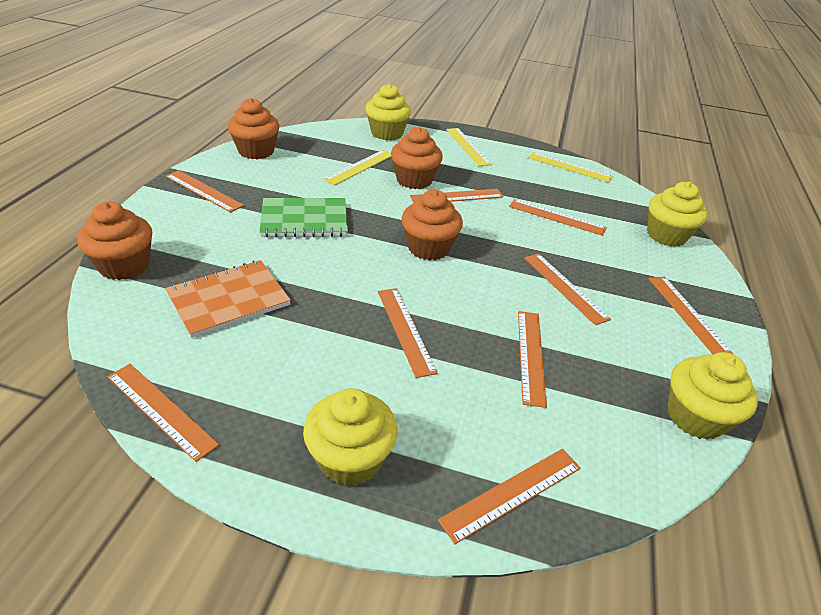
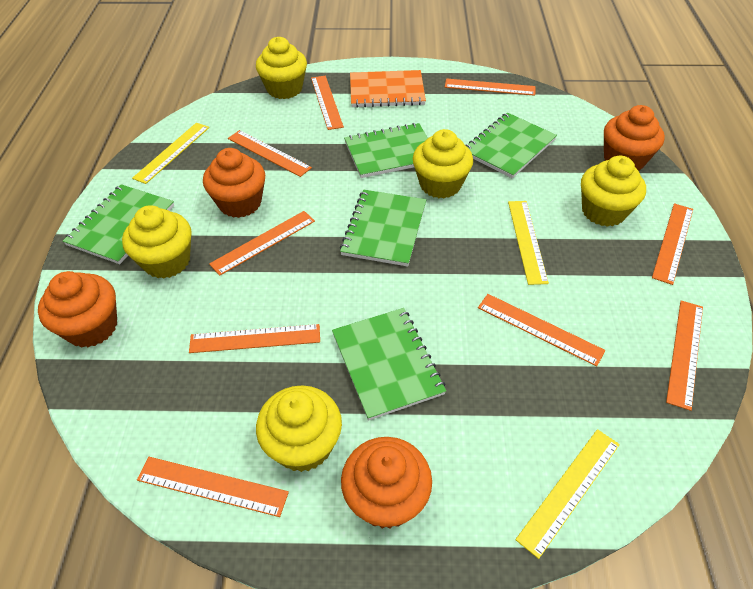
green notebook: [259,198,348,237] = 1 -> [63,184,174,264] [332,308,446,420] [340,190,426,267] [344,123,428,178] [466,112,557,178] = 5
yellow cupcake: [303,388,397,487] [365,84,411,140] [647,182,707,247] [668,352,758,440] = 4 -> [122,205,192,279] [256,37,307,99] [256,386,342,472] [413,129,473,198] [581,156,646,227] = 5

